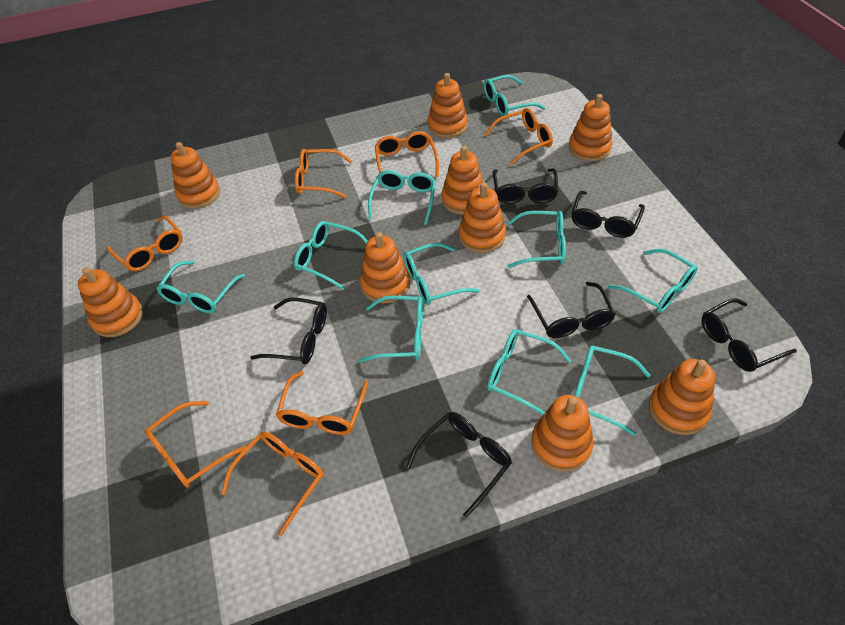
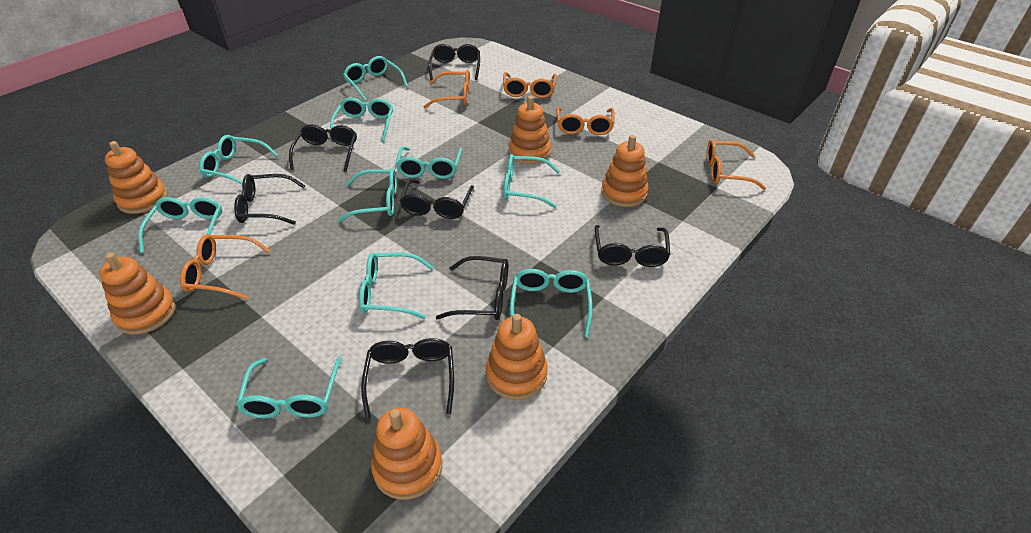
black glasses: [250,297,327,364] [406,412,512,518] [493,168,558,204] [527,282,616,338] [571,191,645,238] [702,298,797,372] = 6 -> [234,174,305,225] [289,124,357,172] [361,338,454,419] [400,179,474,219] [428,44,480,80] [436,256,508,320] [595,225,670,267] = 7
orange glasses: [106,215,183,271] [145,401,247,488] [221,432,324,536] [276,371,368,435] [295,149,352,198] [375,131,439,177] [484,108,553,165] = 7 -> [180,234,271,299] [423,70,470,109] [503,72,557,98] [556,106,615,135] [706,140,766,190] = 5
orange stacking toy: [78,267,143,337] [170,142,220,208] [360,232,410,303] [428,73,468,138] [442,146,484,215] [459,183,506,253] [531,395,594,472] [569,94,613,161] [649,359,715,435] = 9 -> [99,253,176,334] [105,141,167,214] [371,408,442,500] [486,314,548,400] [509,96,551,164] [601,135,649,207] = 6

